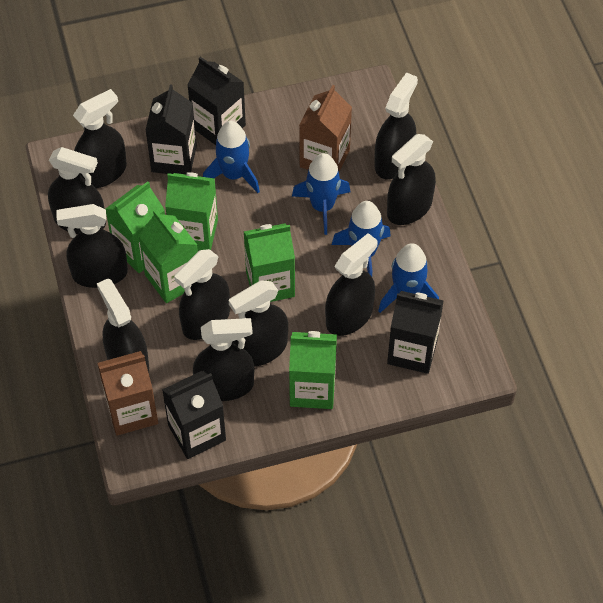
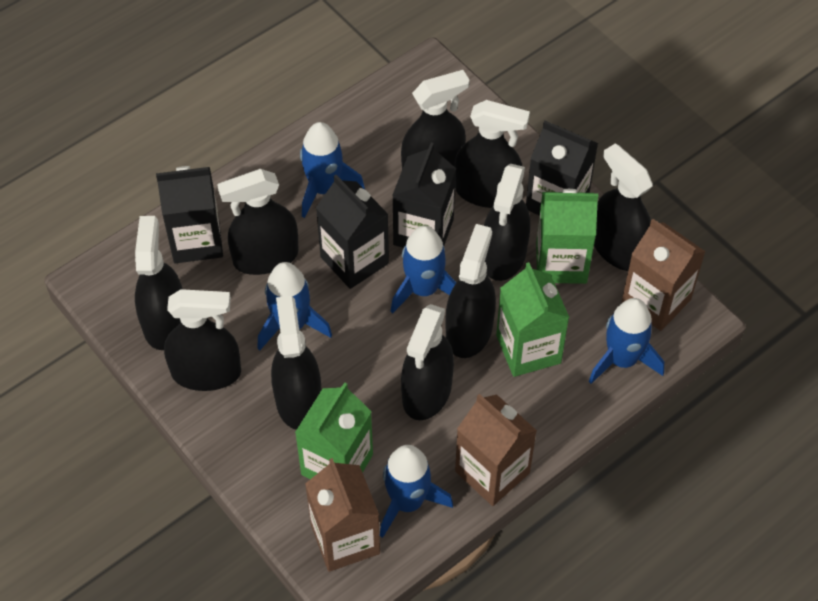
blue rocket: [203,121,260,193] [292,153,350,235] [332,201,391,276] [378,243,439,313] = 4 -> [257,262,332,351] [300,122,365,218] [380,445,453,538] [390,225,456,314] [589,298,664,384] = 5
brown carton: [98,351,158,436] [300,85,352,172] = 2 -> [305,458,380,572] [455,394,537,506] [622,219,706,331] = 3
green carton: [106,182,165,273] [138,210,198,303] [165,172,218,251] [244,223,295,302] [289,331,337,409] = 5 -> [295,382,373,479] [496,262,570,377] [536,189,598,284] = 3

